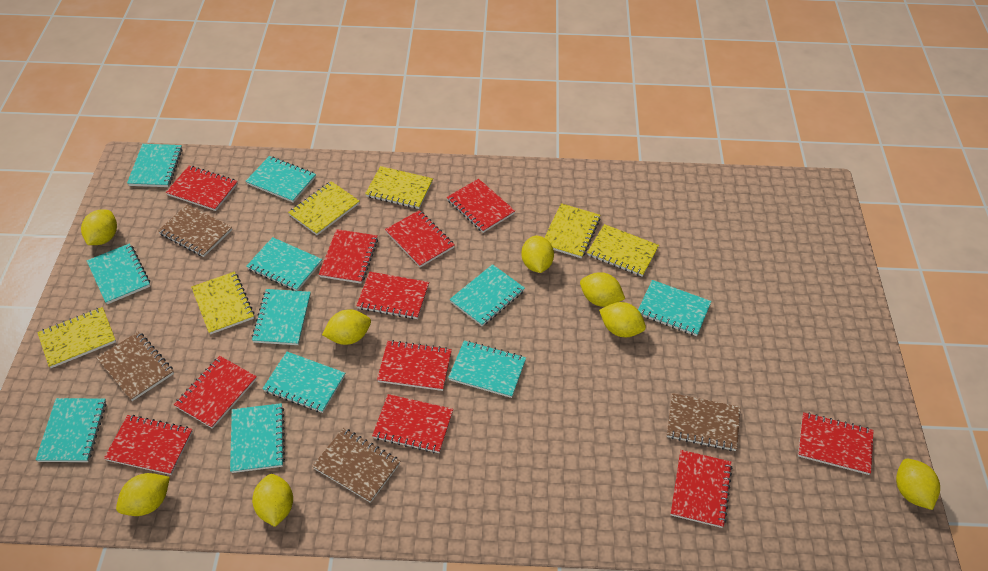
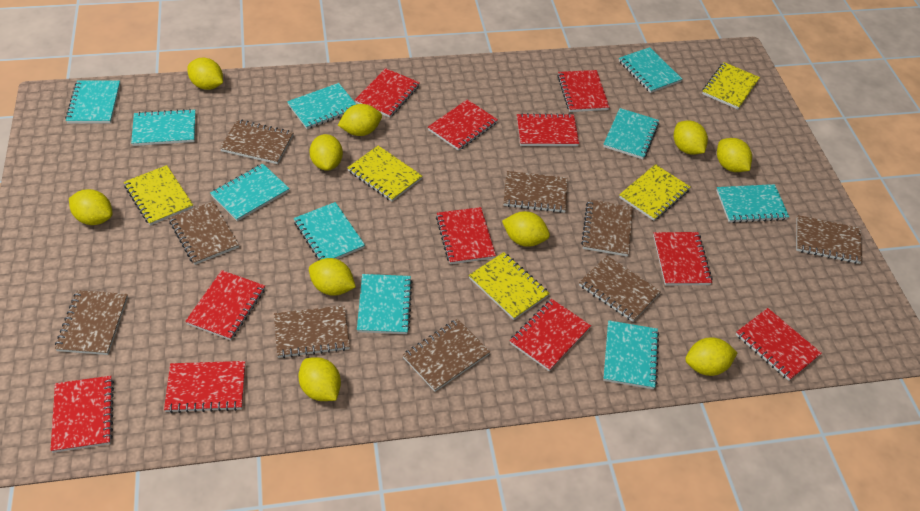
brown notebook: [97,331,174,401] [158,204,232,257] [312,428,400,503] [667,393,741,451] = 4 -> [55,290,128,355] [169,201,239,265] [220,120,293,164] [274,305,350,358] [403,319,490,392] [503,171,567,213] [579,255,661,322] [581,199,633,257] [796,215,862,264] = 9
turquoise notebook: [36,398,107,462] [87,243,150,304] [127,144,183,187] [230,403,285,473] [246,156,316,203] [246,237,322,291] [251,289,311,345] [262,352,345,413] [448,341,526,398] [450,264,525,326] [638,280,712,336] = 11 -> [65,81,120,124] [131,109,196,146] [210,164,290,221] [287,83,356,129] [294,202,365,261] [357,274,412,334] [603,108,659,159] [603,320,659,389] [619,47,682,93] [716,184,789,223] = 10
yellow lemon: [81,210,117,245] [116,473,170,516] [252,474,293,527] [322,309,371,345] [521,236,554,273] [580,272,625,307] [599,302,646,337] [896,459,940,510] = 8 -> [69,189,112,225] [187,58,223,90] [298,357,341,401] [309,258,356,296] [310,134,343,171] [338,104,382,136] [502,211,550,247] [674,120,708,155] [685,337,737,376] [717,138,752,172] = 10
yellow notebook: [37,307,116,368] [191,271,254,335] [288,181,359,235] [365,166,433,209] [544,203,600,258] [587,224,659,277] = 6 -> [124,165,193,226] [347,146,422,202] [469,252,550,320] [619,164,690,221] [702,62,760,109] = 5

